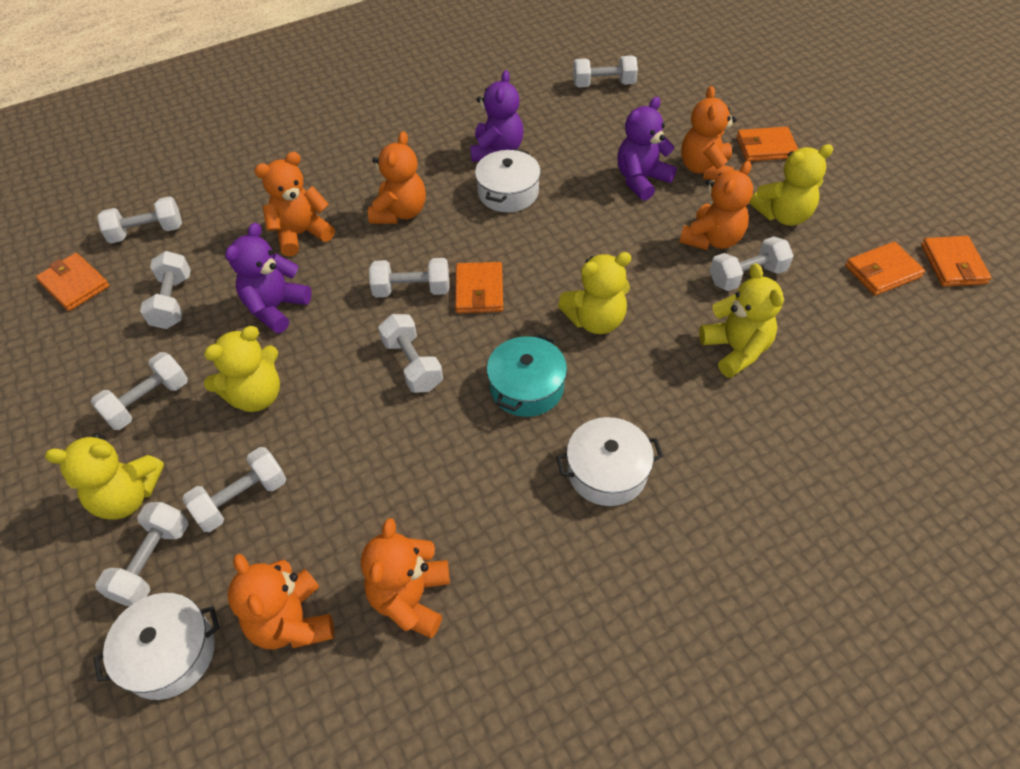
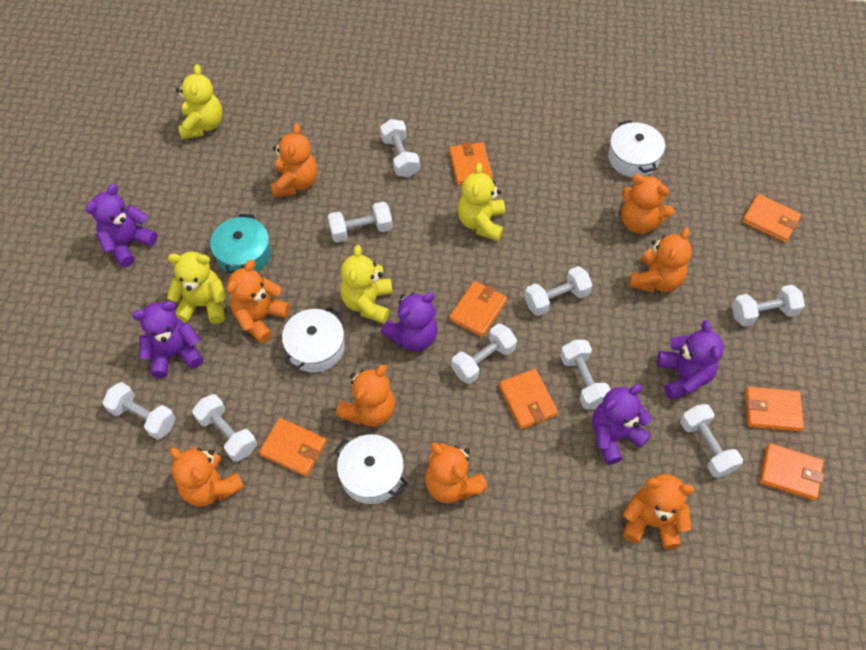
orange teddy bear: [227,554,334,649] [254,152,335,257] [361,518,450,638] [368,131,426,224] [679,161,753,250] [681,86,737,181] = 6 -> [170,447,244,507] [227,260,290,344] [271,123,318,197] [336,365,395,427] [425,443,488,504] [621,174,674,234] [622,474,695,549] [629,228,692,293] = 8
orange wallet: [36,253,109,311] [455,262,503,313] [736,127,798,161] [845,242,925,295] [921,236,992,286] = 5 -> [259,418,327,477] [449,142,493,186] [449,281,507,337] [499,369,558,429] [742,194,802,243] [745,387,804,432] [760,443,824,501] = 7
purple teddy bear: [225,223,312,333] [470,70,523,162] [617,97,677,201] = 3 -> [86,184,158,267] [132,301,203,378] [381,292,438,352] [592,384,652,465] [657,320,724,400] = 5
yellow teddy bear: [45,433,164,520] [204,326,280,412] [558,252,631,334] [699,263,784,378] [750,144,833,226] = 5 -> [167,252,227,324] [176,64,223,139] [340,245,392,324] [458,163,505,241] = 4

